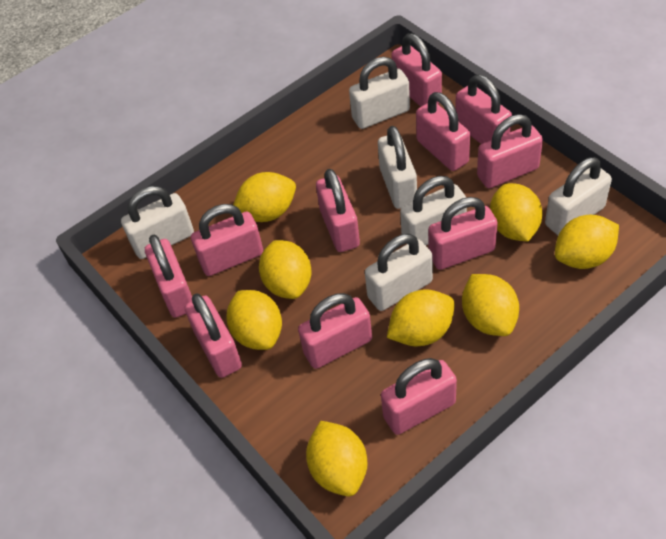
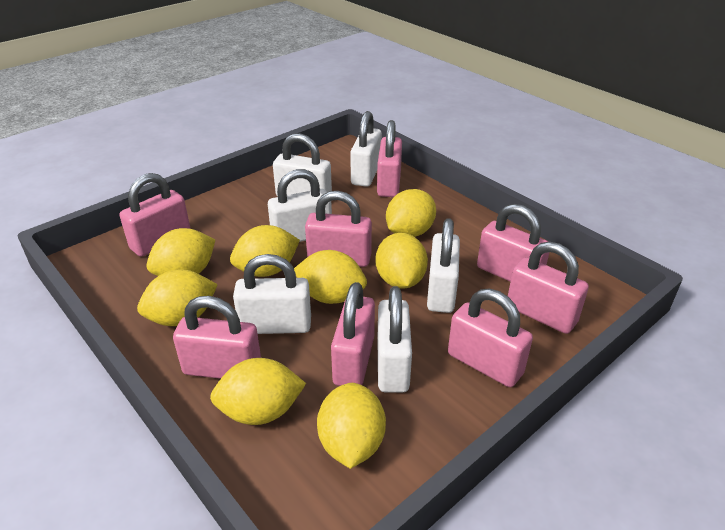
pink padlock: [145,234,192,318] [185,293,242,378] [191,204,263,276] [298,293,372,369] [316,169,360,252] [381,358,457,435] [391,33,442,107] [416,92,470,171] [428,197,498,270] [455,75,512,144] [477,114,543,188] = 11 -> [119,173,191,257] [173,296,261,379] [305,191,372,267] [331,282,375,386] [377,120,402,197] [448,289,533,387] [477,204,550,282] [508,242,589,334] = 8

